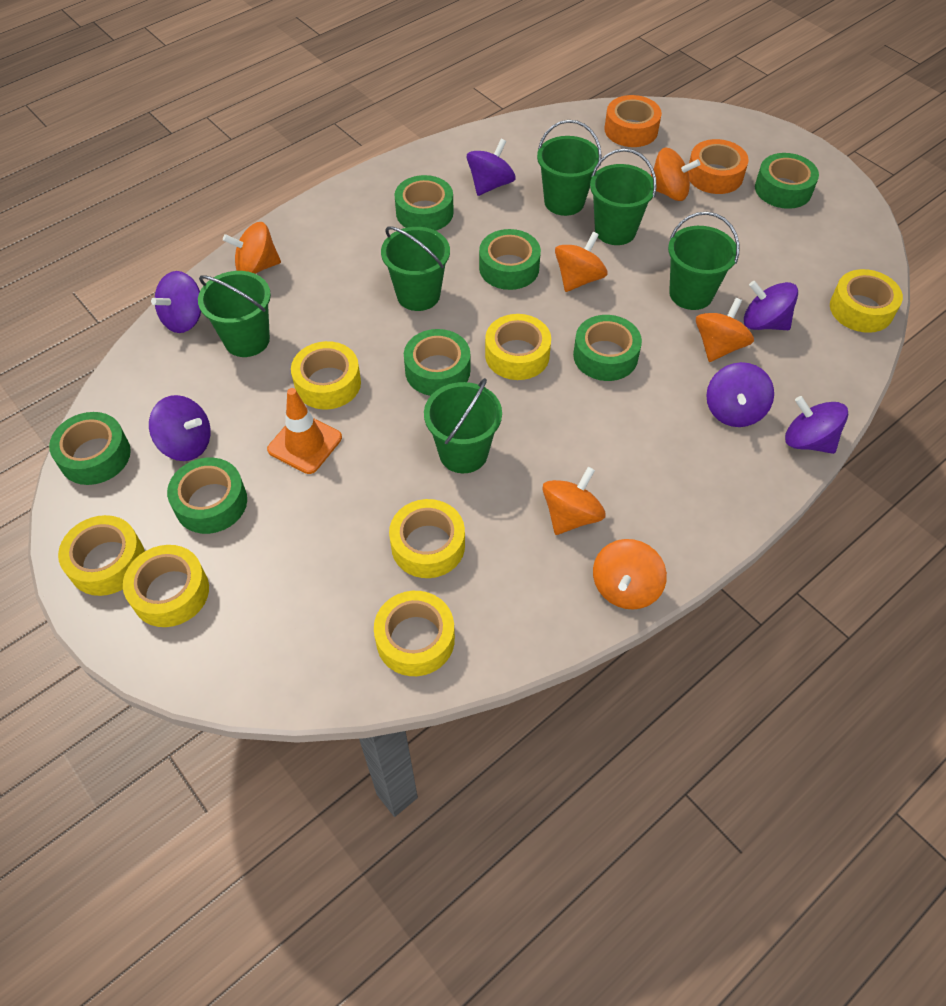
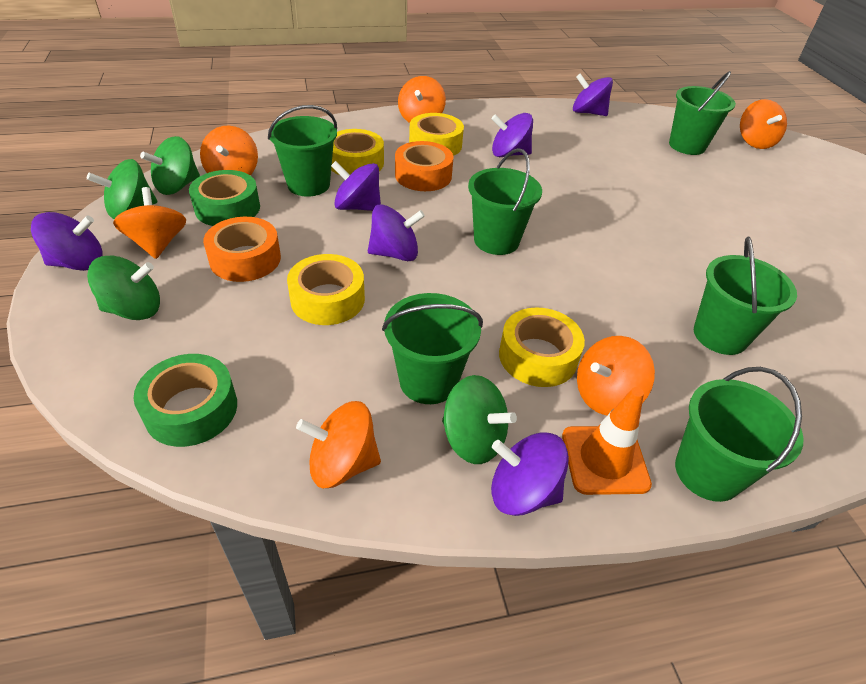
green spinning top: none = 0 -> [87,159,157,219] [87,256,160,320] [140,136,200,195] [442,375,517,464] = 4
green tape: [49,412,131,485] [167,458,247,534] [394,175,454,231] [404,329,470,396] [479,229,541,290] [573,315,642,381] [755,153,819,209] = 7 -> [133,354,237,447] [189,170,260,226] = 2
yellow tape: [58,515,145,596] [123,545,209,627] [291,341,361,410] [374,591,455,676] [389,499,465,578] [485,314,551,380] [830,269,903,333] = 7 -> [287,254,365,325] [331,129,384,175] [409,113,464,156] [499,307,585,387] = 4

